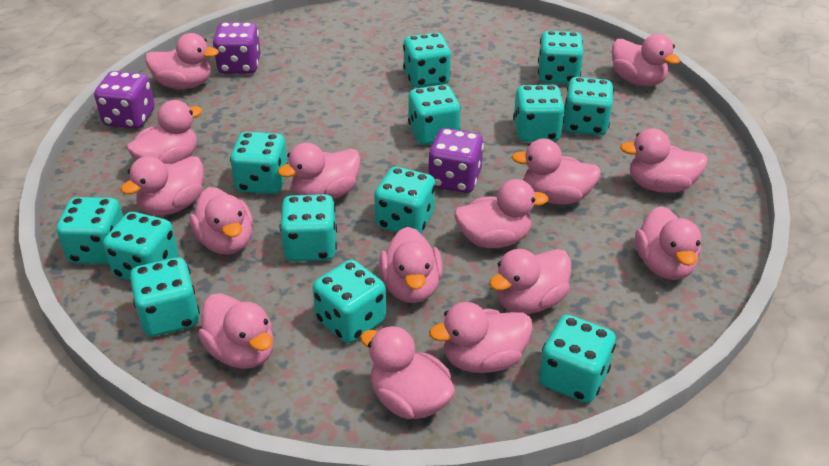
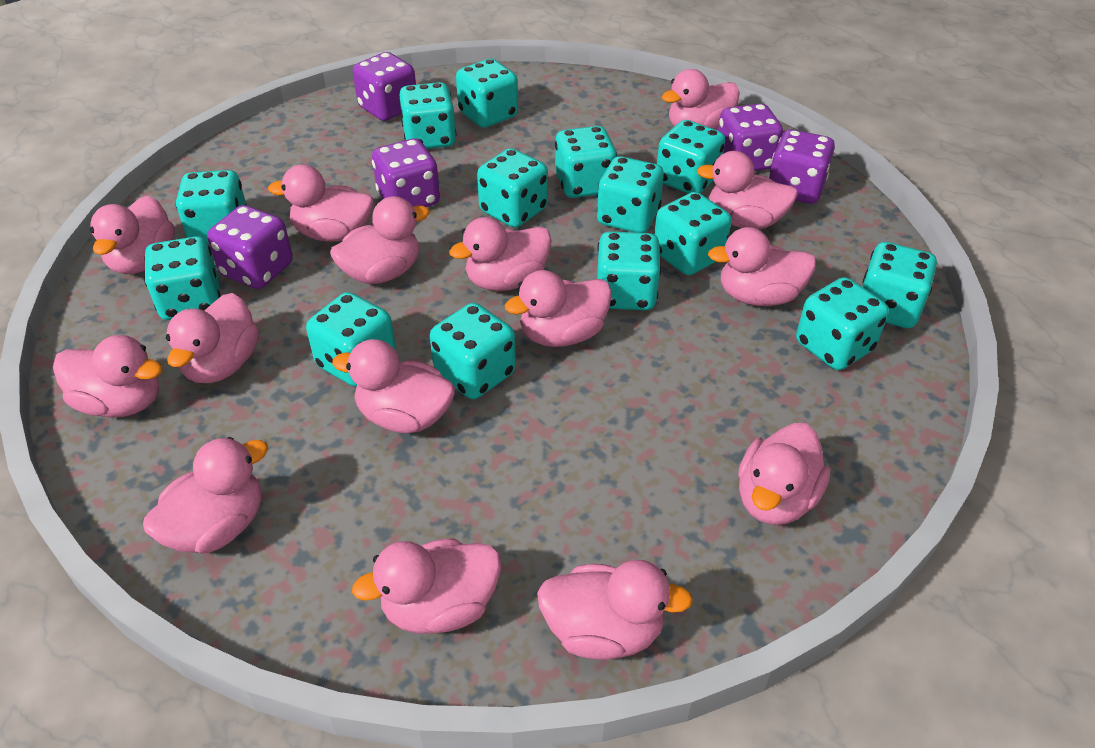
purple dice: [94,71,155,129] [212,22,261,74] [428,128,484,193] = 3 -> [207,205,293,289] [353,52,416,121] [372,138,440,207] [718,103,783,171] [768,129,835,204] = 5
turquoise dice: [57,197,123,264] [103,212,179,281] [130,257,200,337] [230,132,288,194] [280,194,337,262] [313,260,386,343] [374,167,435,234] [403,33,451,88] [408,85,461,145] [513,85,565,142] [538,31,583,84] [539,315,616,403] [563,77,614,136] = 13 -> [144,236,221,320] [176,170,247,244] [306,292,396,387] [399,82,456,149] [430,303,516,399] [456,59,518,128] [477,148,548,228] [555,126,617,198] [597,156,664,233] [597,231,661,310] [654,192,732,275] [657,120,725,194] [796,277,889,370] [862,242,937,328] = 14

